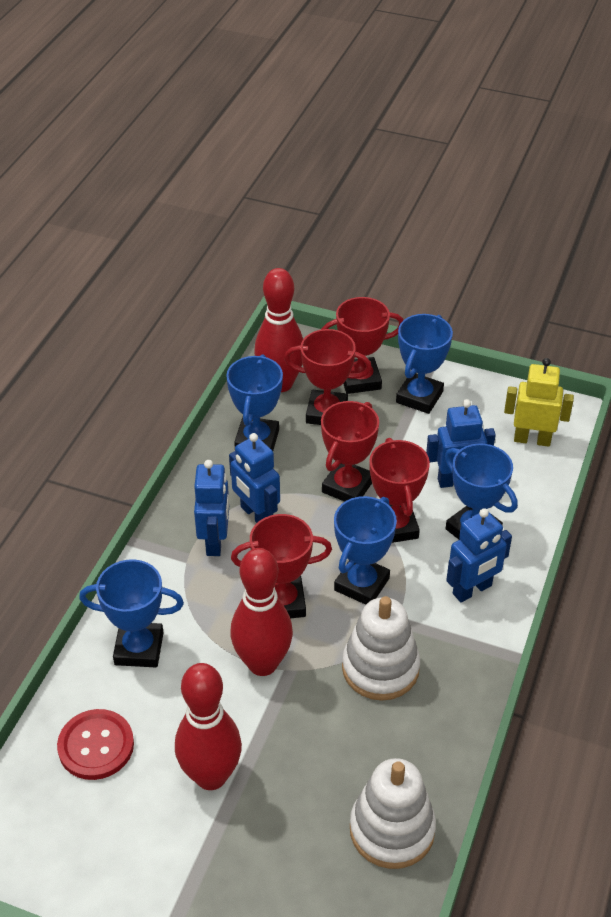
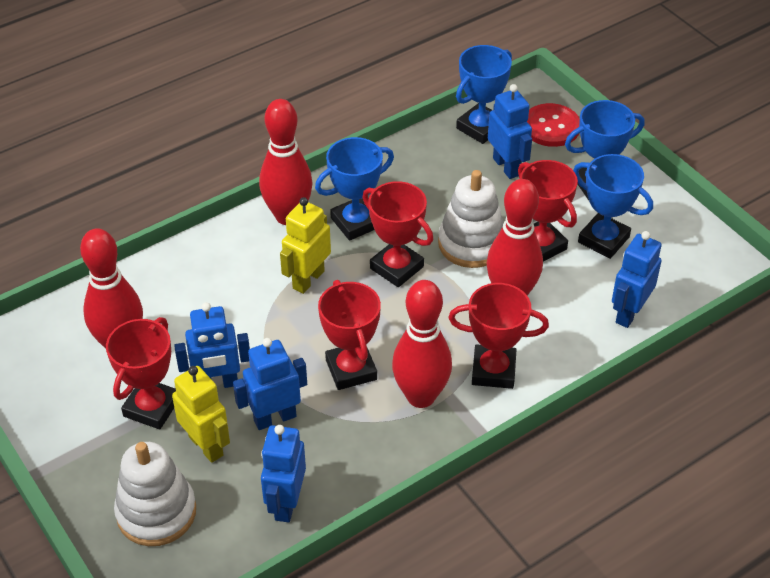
blue robot: [194,460,229,556] [229,433,280,523] [426,399,496,488] [446,508,512,602] = 4 -> [174,302,250,388] [233,338,307,430] [261,425,306,523] [488,84,532,179] [612,231,662,328] = 5
blue trophy: [79,559,184,667] [226,354,283,451] [334,496,397,605] [396,314,453,414] [445,443,518,540] = 5 -> [315,137,394,241] [456,45,512,144] [565,100,645,200] [573,154,653,259] = 4
red bowling pin: [175,663,242,790] [231,548,293,676] [254,268,303,392] = 3 -> [80,228,143,349] [259,99,313,225] [392,280,452,408] [486,179,543,296] = 4
yellow robot: [504,358,574,447] = 1 -> [172,366,230,463] [280,197,331,294] = 2

